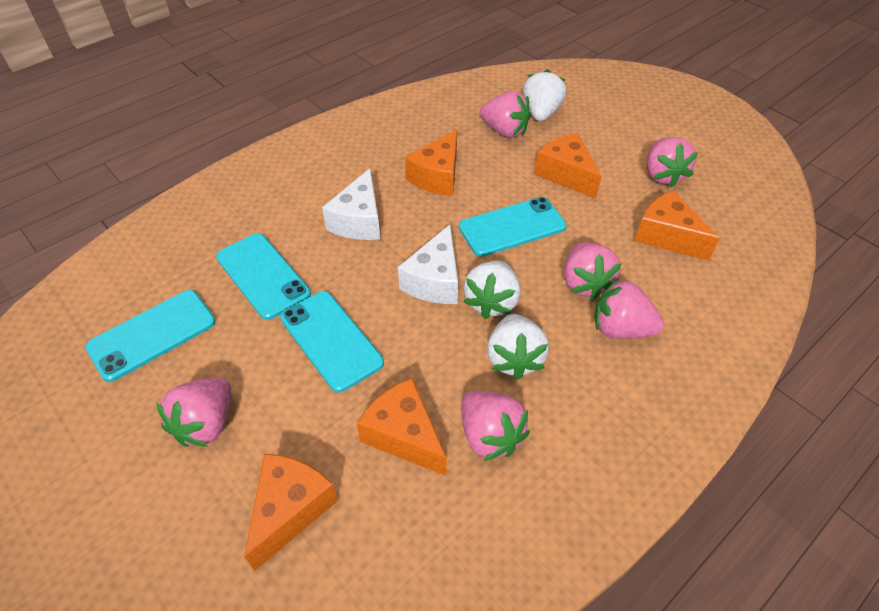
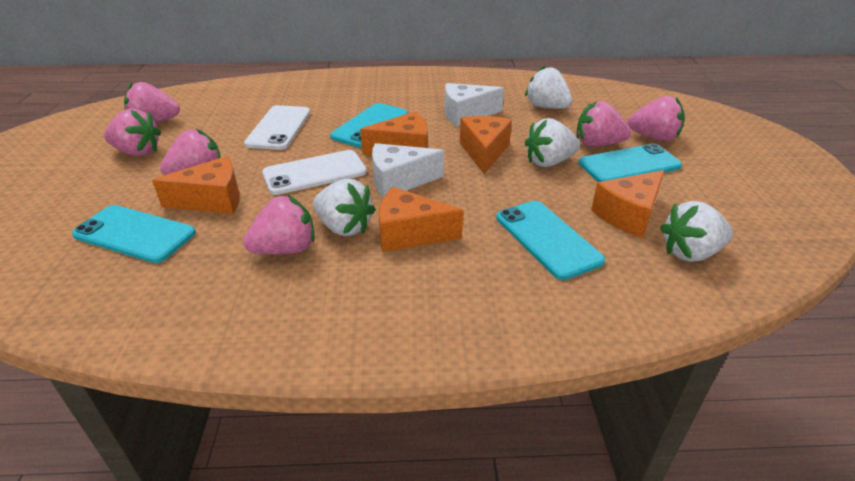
white phone: none = 0 -> [244,105,310,150] [262,150,367,195] = 2
white strawberry: [463,261,520,319] [487,314,549,380] [523,69,566,121] = 3 -> [313,179,376,236] [525,66,572,109] [525,118,580,167] [660,201,733,262] = 4

